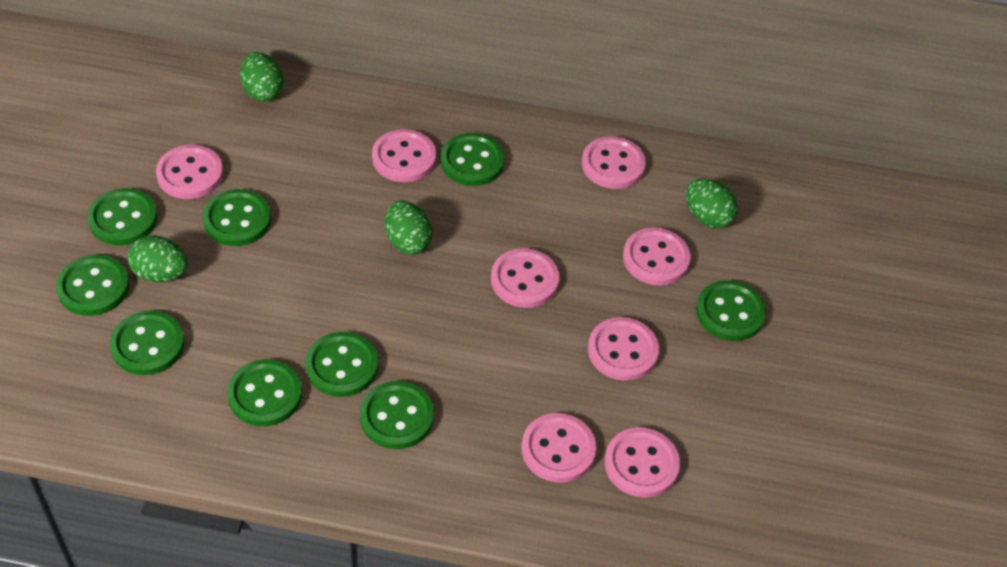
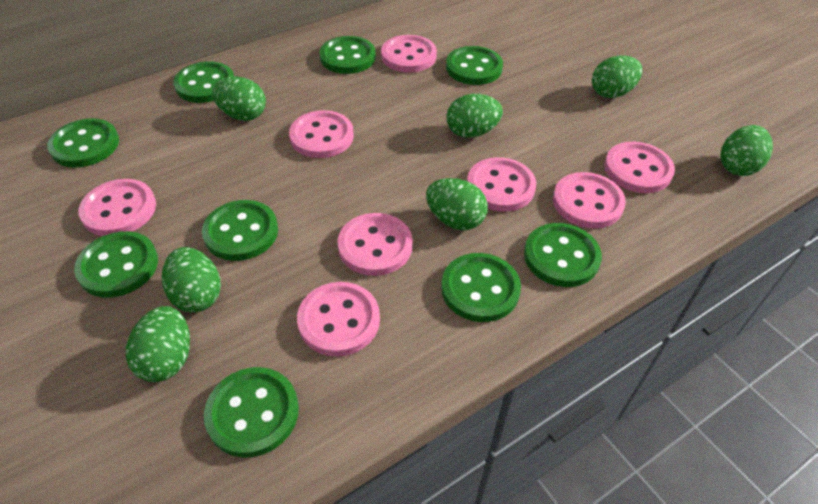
green egg: [128,236,188,282] [240,52,283,102] [385,200,433,255] [686,179,738,229] = 4 -> [126,306,190,382] [162,247,221,313] [212,76,266,121] [426,178,488,230] [446,94,503,138] [592,55,642,98] [720,125,773,176] = 7

